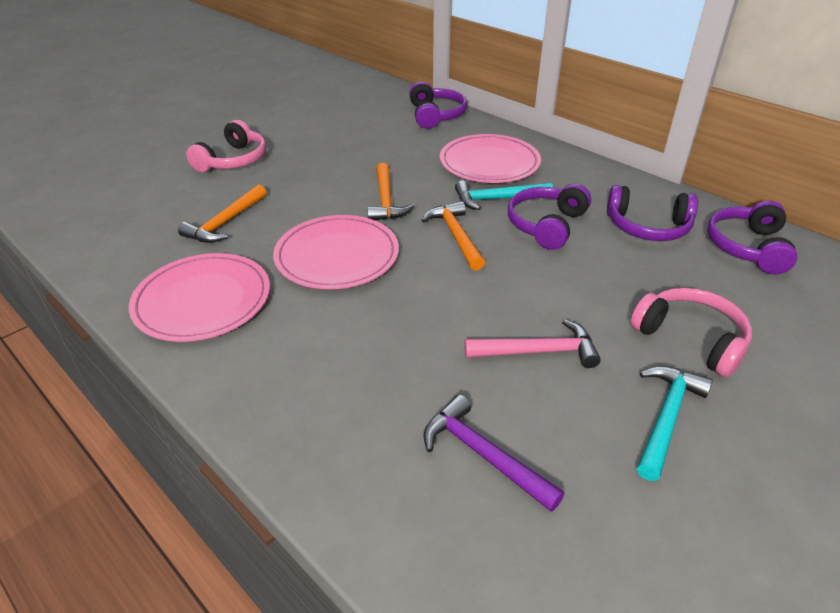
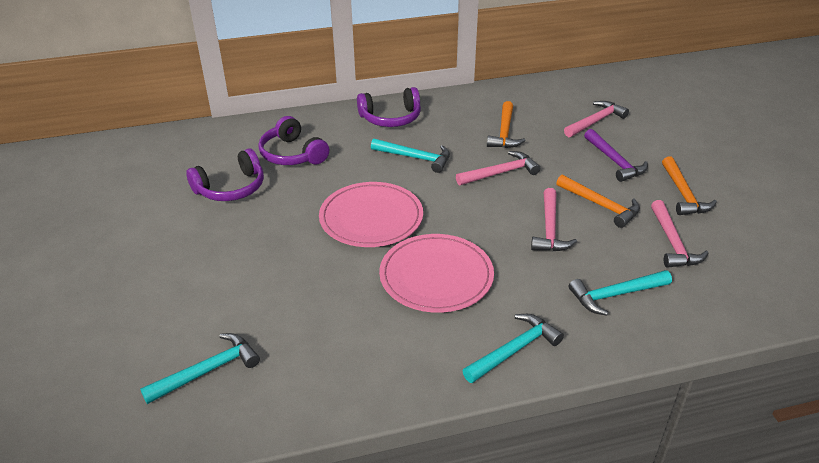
pink hammer: [464,319,601,368] = 1 -> [456,151,540,185] [531,188,577,251] [564,101,629,137] [651,200,708,268] = 4
pink headphones: [186,120,266,173] [630,288,752,377] = 2 -> none = 0
pink plate: [129,253,270,342] [273,215,399,289] [440,134,541,183] = 3 -> [319,182,423,247] [379,234,494,313] = 2
purple headphones: [409,82,467,129] [508,184,591,250] [607,185,698,241] [707,200,797,274] = 4 -> [186,148,264,201] [258,116,329,165] [357,87,421,127] = 3
turquoise hammer: [455,180,553,210] [637,366,713,481] = 2 -> [140,333,260,404] [371,139,450,173] [463,314,564,383] [569,270,672,316] = 4

